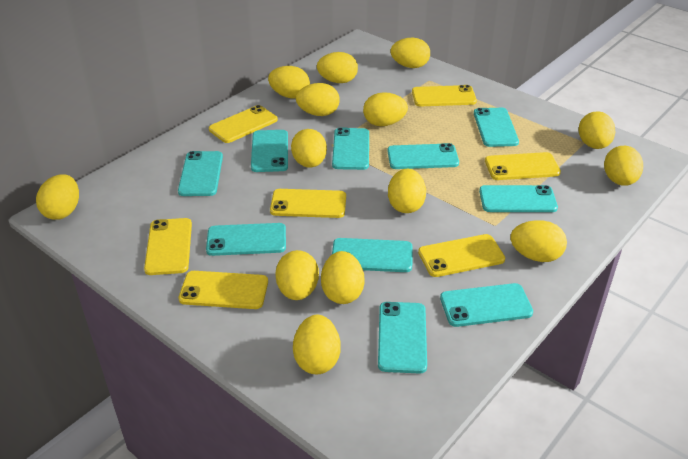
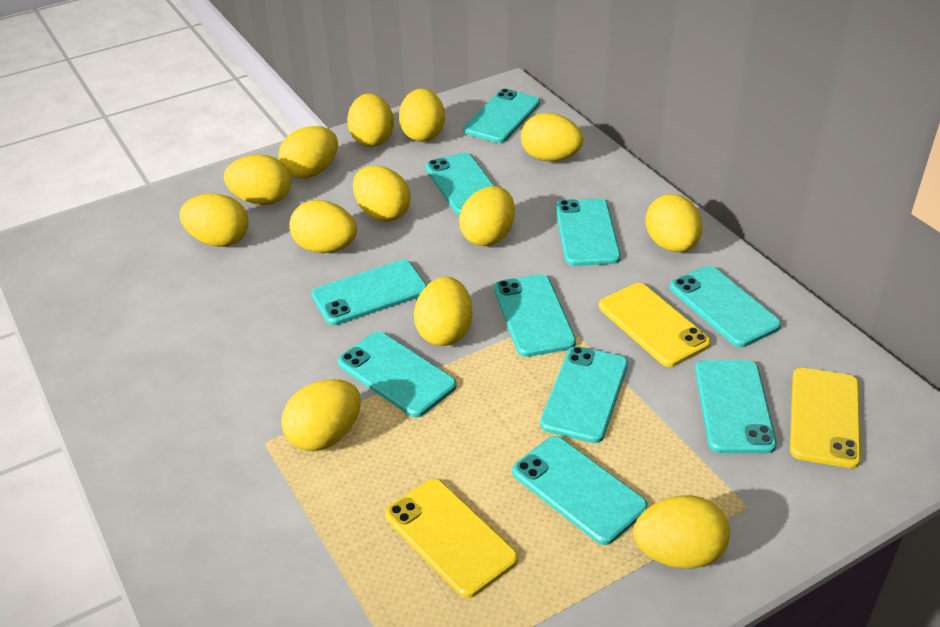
yellow egg: [36,174,79,220] [268,66,310,98] [275,250,319,300] [291,129,327,168] [293,315,340,374] [296,83,340,116] [317,52,358,83] [321,251,365,304] [363,92,408,126] [388,169,426,213] [390,38,430,68] [510,220,567,262] [579,111,615,149] [604,146,643,186] = 14 -> [180,194,249,247] [224,154,291,205] [278,126,338,178] [281,379,361,451] [289,200,357,253] [347,93,394,147] [353,166,411,222] [399,88,445,142] [414,277,473,346] [459,186,515,246] [521,113,583,162] [633,495,730,569] [645,194,702,252] = 13
yellow phone: [144,218,192,275] [178,271,268,309] [209,105,278,143] [270,189,346,218] [412,85,477,106] [418,234,505,277] [485,152,561,180] = 7 -> [385,479,518,598] [599,283,711,367] [790,368,861,468] = 3

